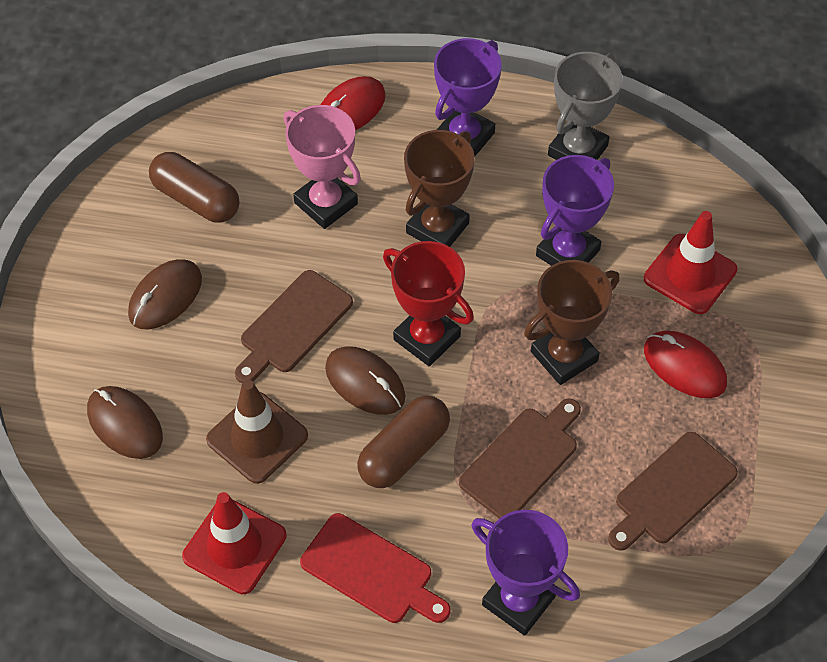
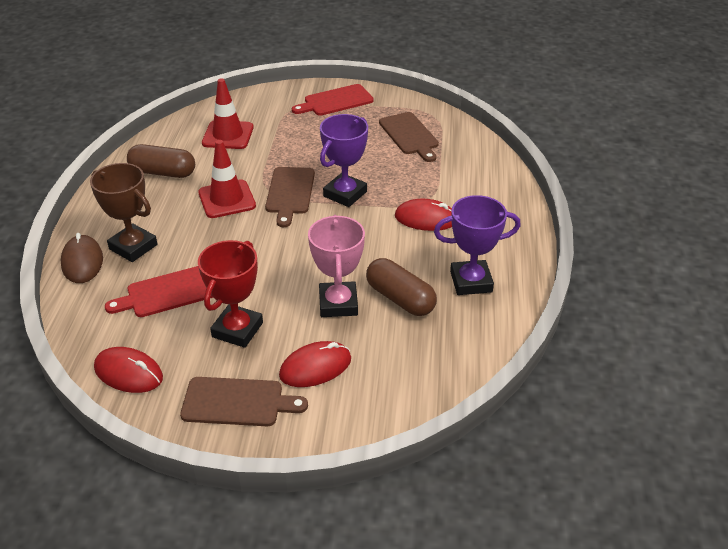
brown mouse: [87,386,163,459] [128,259,202,330] [325,346,406,415] = 3 -> [61,233,103,283] = 1
brown traffic cone: [206,380,308,484] = 1 -> none = 0
brown trophy: [404,130,475,247] [524,260,619,385] = 2 -> [90,163,158,262] = 1
grey trophy: [548,52,623,160] = 1 -> none = 0
purple trophy: [434,38,502,156] [472,510,580,636] [536,155,614,266] = 3 -> [320,114,368,207] [434,195,521,295] = 2
red cutting board: [300,513,450,623] = 1 -> [105,266,213,317] [292,84,374,116] = 2
red mouse: [321,76,386,130] [644,331,727,398] = 2 -> [94,347,163,393] [279,341,351,387] [395,199,452,231] = 3

